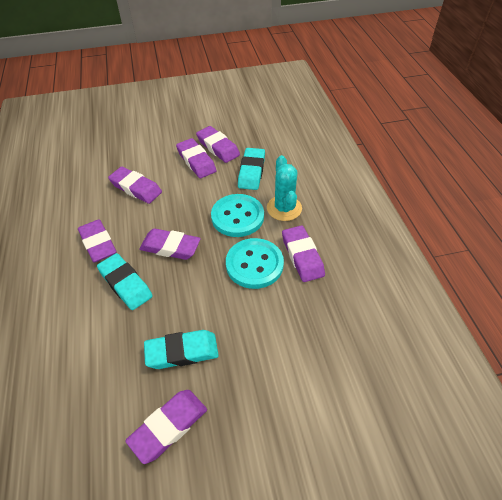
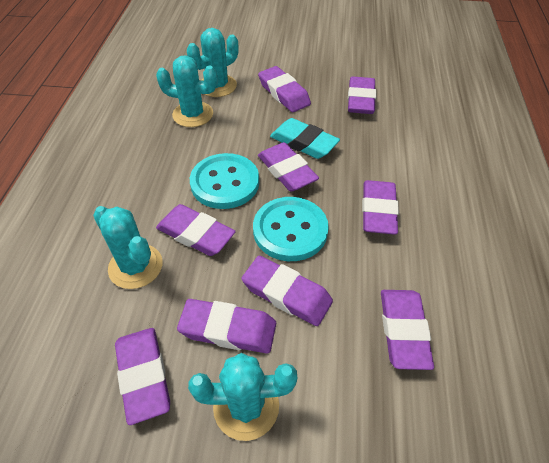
purple eraser: [78,219,116,262] [108,167,162,204] [125,390,207,464] [139,228,201,260] [176,138,217,178] [196,126,240,163] [282,225,325,282] = 7 -> [115,328,170,425] [156,204,236,256] [177,299,276,354] [242,256,333,326] [258,66,311,112] [258,142,319,192] [348,77,376,114] [362,180,399,235] [381,290,434,370] = 9
turquoise cactus: [267,155,302,221] = 1 -> [93,206,162,289] [156,55,217,127] [187,28,239,97] [188,353,297,441] = 4
turquoise eraser: [97,253,153,310] [144,330,219,369] [238,148,265,190] = 3 -> [270,118,340,159] = 1

